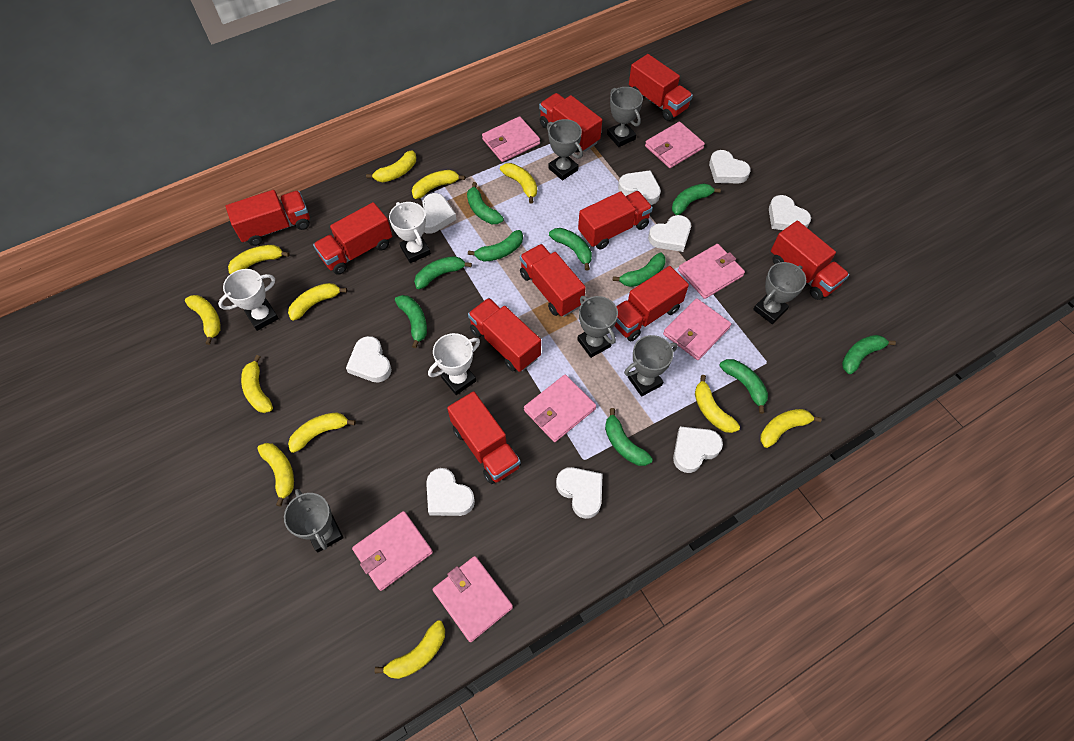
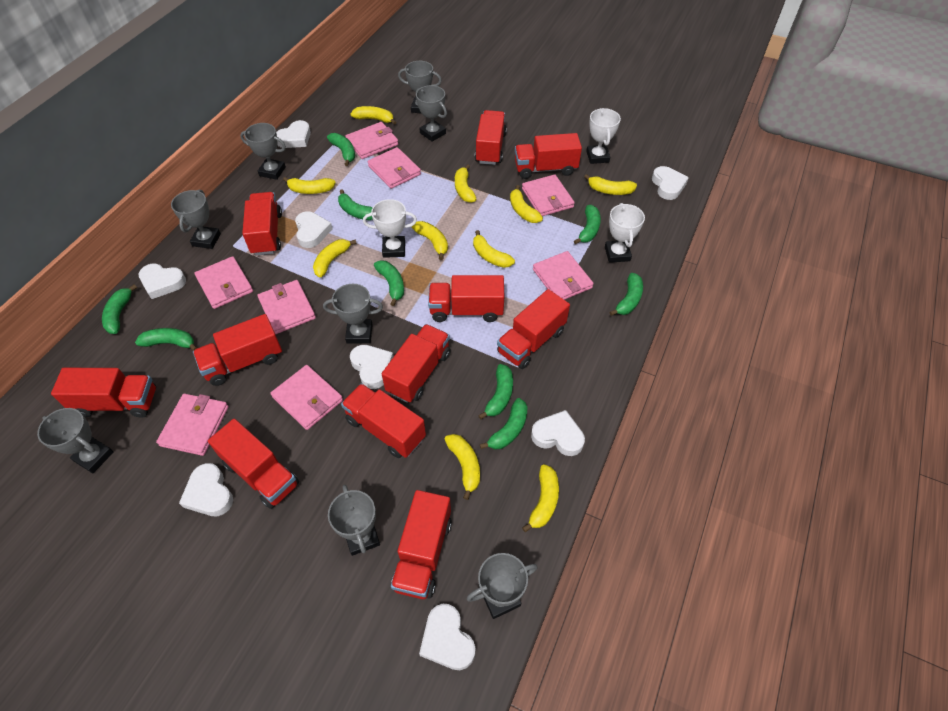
green banana: [395,295,427,348] [414,256,472,289] [467,182,504,224] [468,230,523,262] [549,228,592,271] [605,408,653,466] [613,253,666,287] [672,183,721,215] [720,359,768,414] [842,335,896,374] = 10 -> [102,284,137,334] [135,328,197,351] [327,133,355,166] [338,189,373,220] [374,260,404,306] [478,364,513,419] [480,398,528,450] [574,205,601,244] [609,273,643,316] = 9
grey trophy: [284,489,344,552] [547,119,583,180] [577,296,618,358] [607,87,643,147] [624,335,678,397] [753,262,806,324] = 6 -> [37,408,113,473] [171,189,221,249] [240,123,286,180] [323,284,383,344] [328,485,380,556] [398,61,442,114] [416,85,447,142] [467,553,538,619] = 8
pink wallet: [352,511,433,591] [432,556,513,642] [482,116,540,162] [524,374,596,442] [645,122,705,168] [663,298,731,360] [678,244,745,299] = 7 -> [156,394,229,456] [194,256,253,309] [258,280,316,334] [271,365,343,430] [345,122,398,159] [368,147,421,189] [522,174,575,216] [533,251,594,300] = 8
red truck: [226,190,310,246] [313,202,392,275] [447,391,521,484] [468,298,541,372] [520,244,586,317] [539,93,602,153] [578,191,653,249] [614,266,689,341] [629,54,693,121] [771,220,849,300] = 10 -> [51,368,156,418] [193,314,282,386] [208,419,299,509] [242,192,282,256] [341,383,426,458] [382,324,451,403] [391,490,452,599] [428,275,505,322] [475,110,507,165] [497,289,570,369] [515,133,582,179] = 11
white heart: [346,336,392,383] [422,193,457,234] [426,468,475,516] [556,467,603,519] [618,170,661,205] [648,215,691,252] [673,427,723,473] [709,150,751,183] [769,195,811,230] = 9 -> [139,264,186,299] [179,463,233,516] [276,120,311,148] [295,211,333,248] [350,345,393,389] [419,604,475,670] [531,410,585,456] [652,166,689,200] = 8
yellow banana: [185,295,221,345] [228,245,289,274] [241,355,273,413] [257,443,294,507] [288,283,347,321] [288,412,356,453] [366,150,416,182] [375,620,445,679] [412,170,465,199] [500,163,537,204] [695,375,740,433] [760,409,822,448] = 12 -> [283,177,336,194] [313,239,357,277] [351,106,396,125] [412,221,448,260] [445,434,480,500] [455,164,477,203] [473,230,515,268] [510,185,543,223] [522,464,559,532] [584,174,637,195] = 10

